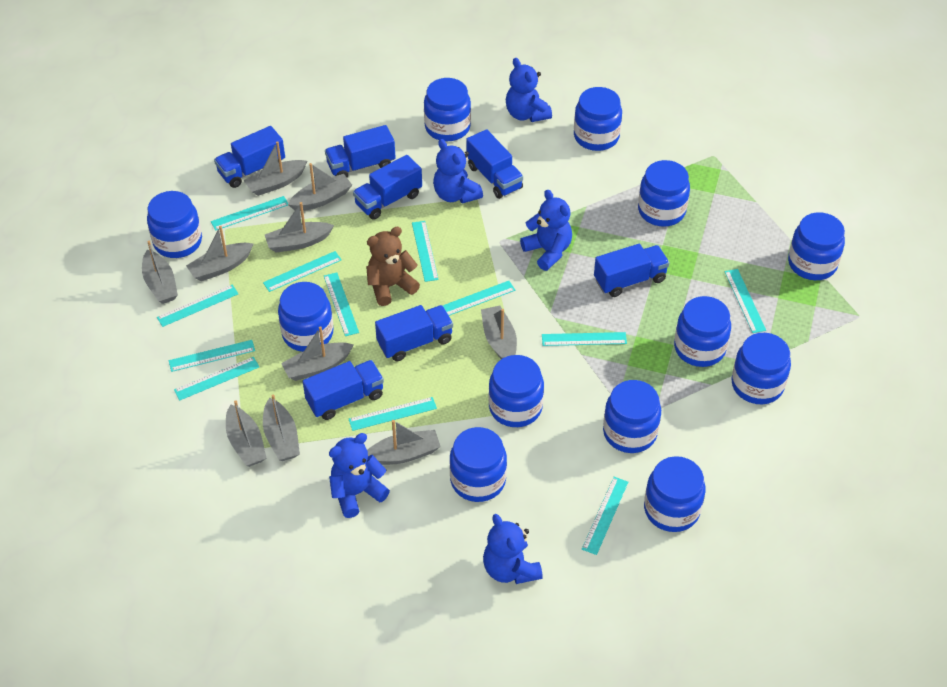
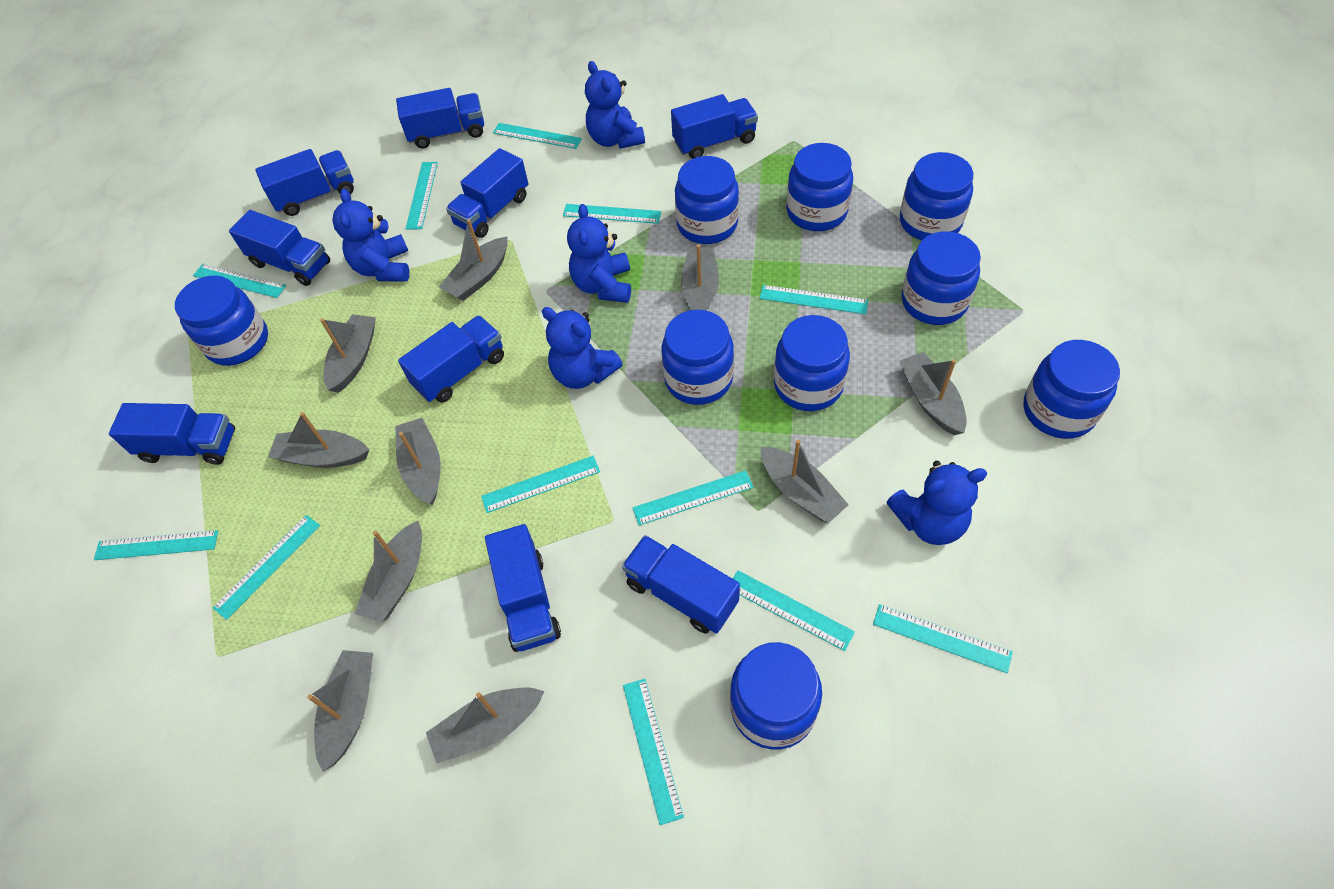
blue jar: [147,191,202,258] [278,282,333,352] [424,78,471,141] [449,427,507,502] [489,355,544,427] [574,87,622,151] [603,380,661,453] [638,160,690,227] [644,456,706,532] [674,296,731,367] [731,333,791,404] [788,212,845,280] = 12 -> [175,275,268,366] [662,310,734,405] [675,156,739,244] [730,642,822,750] [774,315,850,411] [786,143,853,231] [900,152,973,240] [902,231,981,325] [1024,340,1120,439] = 9
blue truck: [214,126,285,188] [303,360,384,420] [325,125,396,177] [353,155,422,220] [375,305,453,361] [466,129,523,199] [594,244,669,297] = 7 -> [109,403,235,465] [229,210,330,286] [255,149,354,216] [396,88,484,148] [398,315,504,403] [446,148,528,238] [485,524,561,652] [622,535,740,634] [671,94,758,159] = 9
brown teddy bear: [366,227,420,306] = 1 -> none = 0

